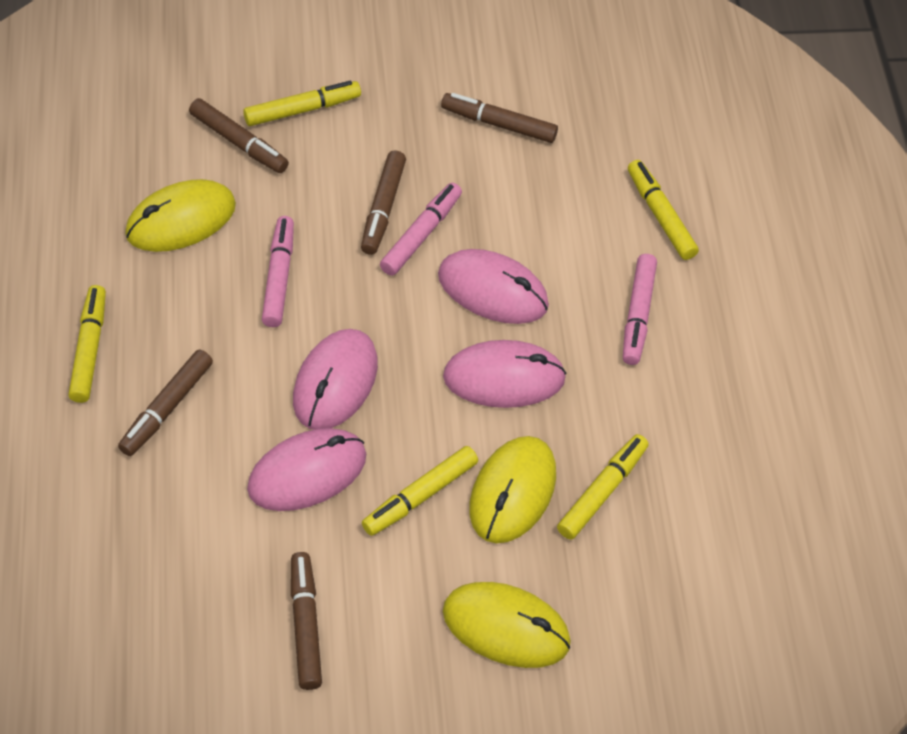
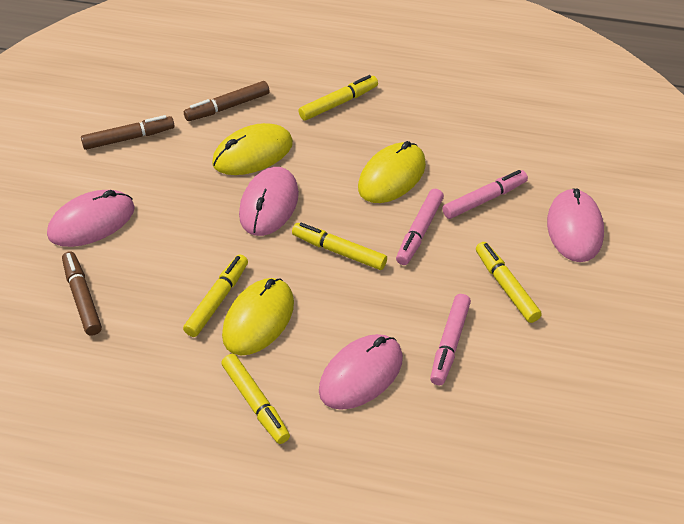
brown marker: [118,350,213,456] [189,98,289,173] [291,552,322,690] [361,150,406,255] [441,93,558,143] = 5 -> [62,251,102,336] [81,115,175,150] [184,81,270,121] = 3

